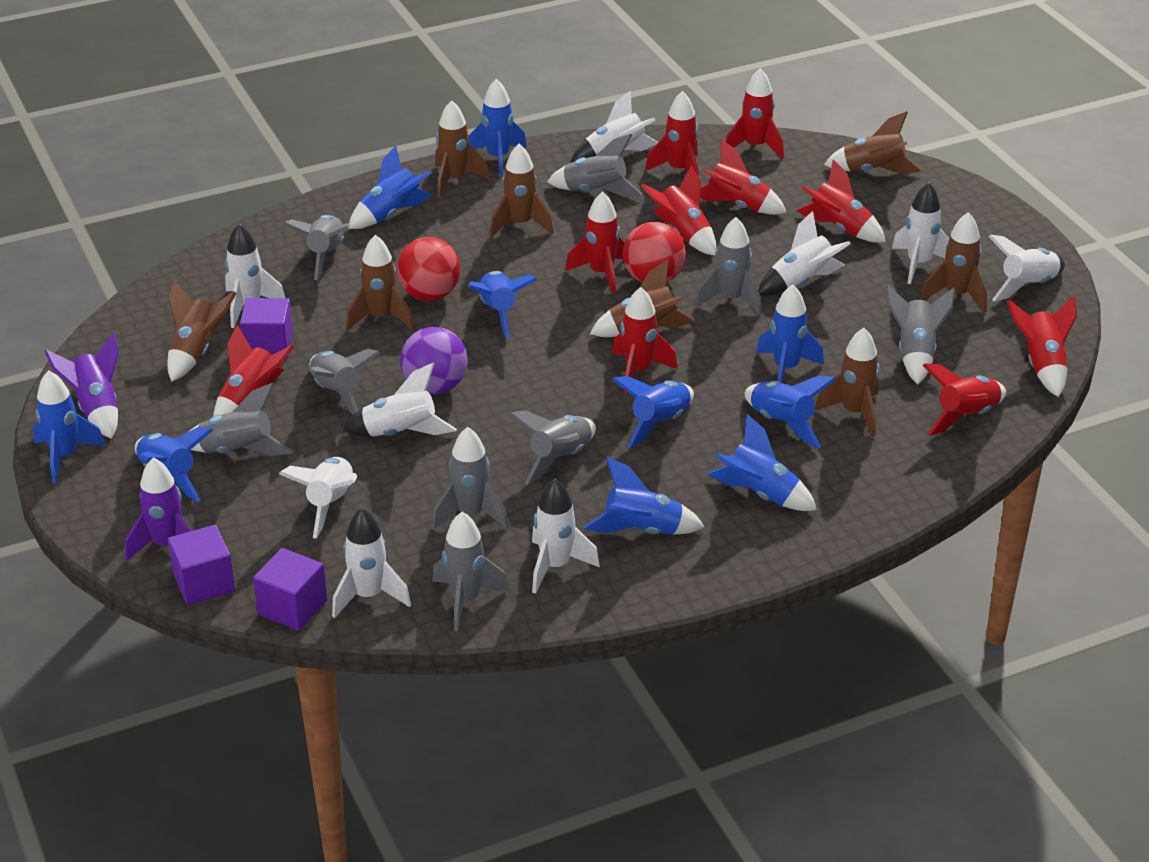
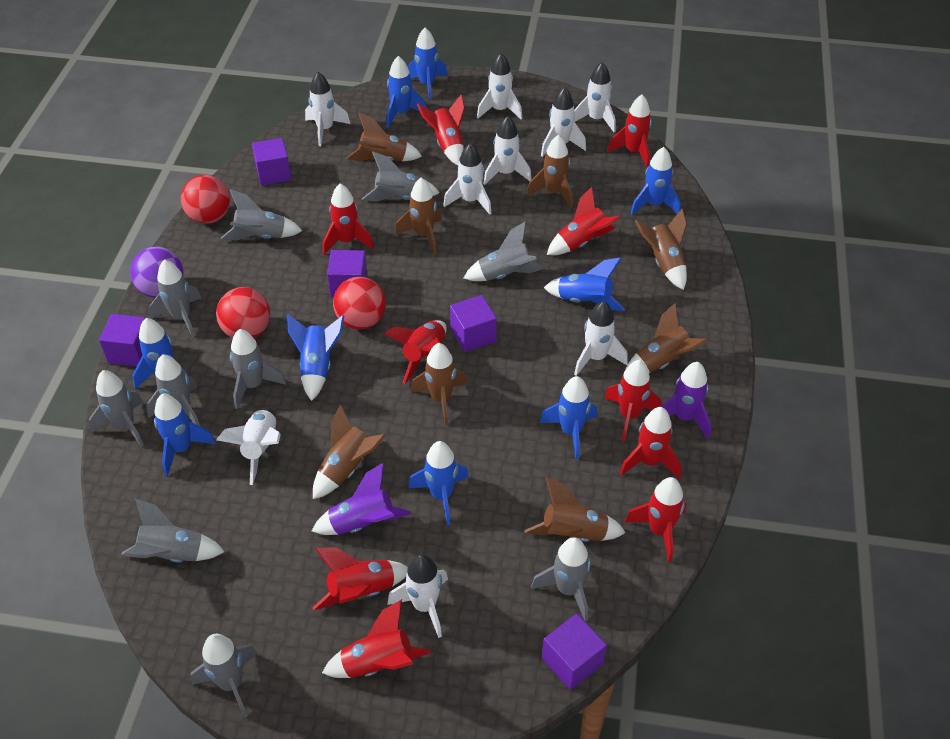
blue rocket: [33,370,106,483] [135,427,213,502] [349,146,433,229] [468,79,527,176] [469,271,537,339] [583,457,704,535] [612,376,694,449] [707,414,817,511] [745,376,836,449] [756,285,824,383] = 10 -> [133,318,186,389] [154,394,216,476] [287,314,344,401] [387,56,426,128] [407,28,448,100] [409,441,469,525] [539,376,597,459] [544,257,625,311] [630,147,681,215] = 9
grey rocket: [190,383,293,456] [283,215,350,280] [309,349,380,415] [432,427,509,530] [432,512,509,631] [509,411,596,485] [547,134,643,197] [695,217,762,316] [886,284,955,384] = 9 -> [89,370,144,447] [122,499,225,563] [146,354,201,427] [149,259,201,337] [190,634,257,718] [221,189,302,240] [230,329,286,409] [362,152,439,202] [464,221,546,281] [531,537,591,621] = 10
purple cube: [168,525,235,605] [240,298,293,359] [253,548,327,631] = 3 -> [99,314,145,367] [252,138,291,186] [327,250,368,298] [450,295,497,352] [542,614,607,690] = 5
red ball: [397,237,460,301] [623,222,686,283] = 2 -> [181,175,230,224] [216,287,270,338] [333,277,386,329] = 3

